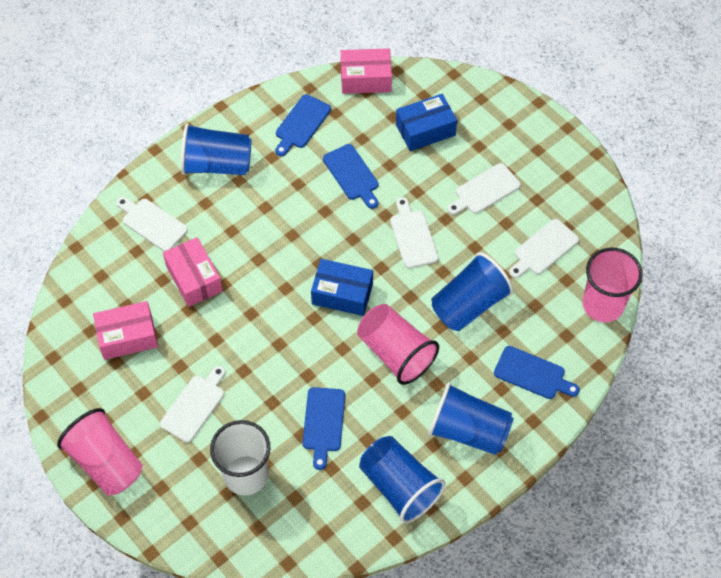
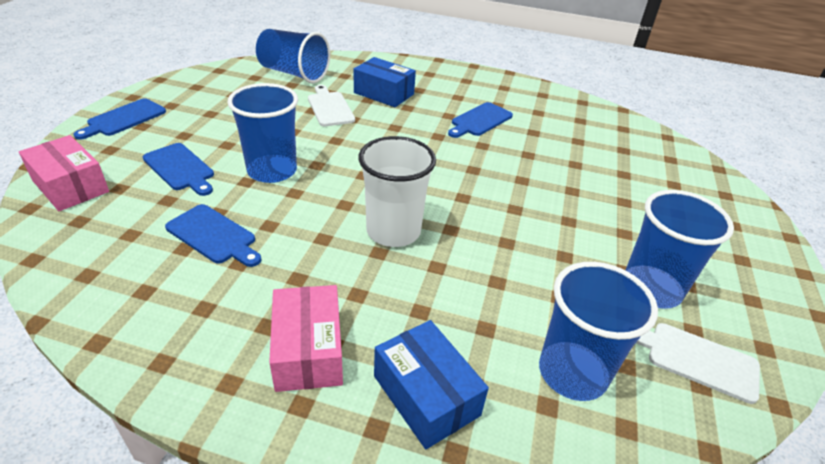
pink box: [93,301,158,360] [163,237,223,307] [341,48,392,94] = 3 -> [19,135,109,211] [269,285,343,392] = 2
pink cup: [57,408,143,495] [357,304,439,385] [582,248,643,322] = 3 -> none = 0
white cutting board: [116,197,188,252] [160,366,225,443] [390,197,439,268] [447,163,521,215] [509,219,579,278] = 5 -> [308,85,355,126] [636,323,760,404] = 2

